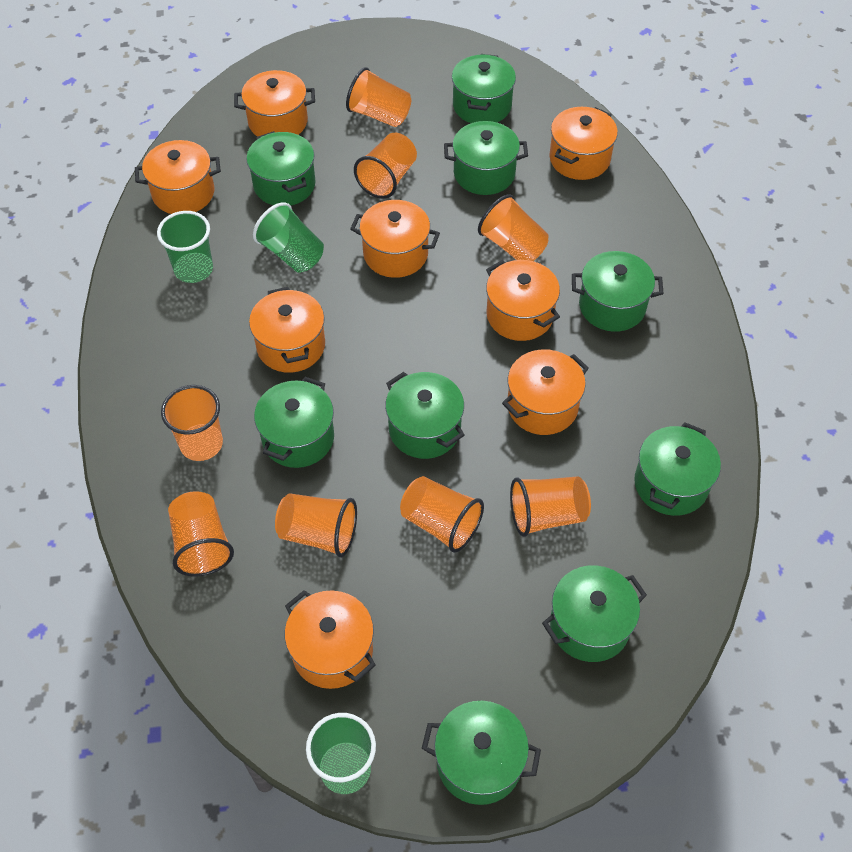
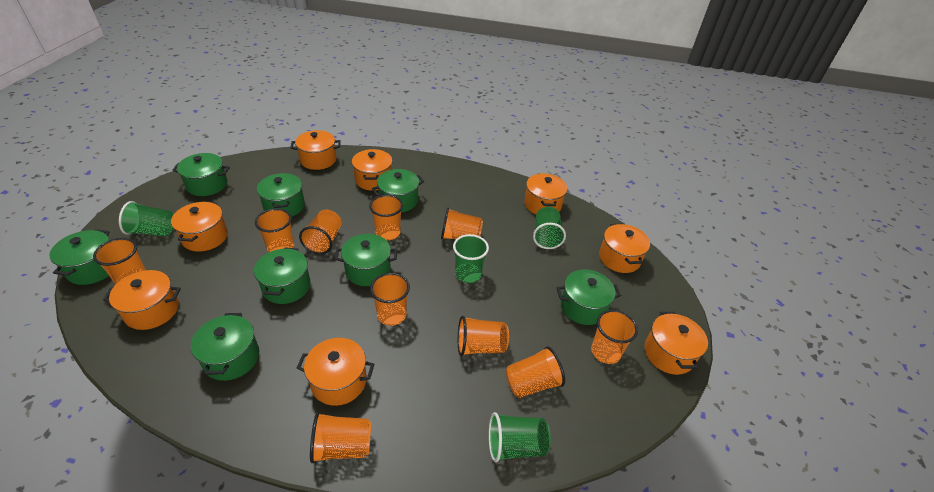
green cup: [157,211,213,283] [253,202,324,273] [306,713,376,794] = 3 -> [119,201,174,236] [453,234,489,283] [489,412,551,462] [533,207,566,249] = 4
green pot: [246,131,316,206] [254,377,334,468] [385,372,465,459] [422,701,541,805] [444,121,528,195] [452,54,516,123] [542,565,647,662] [572,251,664,332] [634,422,721,516] = 9 -> [49,229,109,285] [173,153,230,196] [191,313,259,381] [254,247,310,304] [257,173,305,216] [335,234,397,286] [372,169,424,212] [557,270,621,325] = 8
orange cup: [161,385,223,461] [168,491,234,577] [275,493,357,557] [346,67,411,127] [354,133,417,199] [400,476,484,553] [478,194,549,261] [510,476,591,537] = 8 -> [93,238,146,284] [255,208,294,253] [299,210,342,254] [310,412,371,463] [369,195,403,240] [370,273,410,326] [441,208,483,239] [458,316,509,356] [506,346,565,398] [591,310,638,364] = 10

